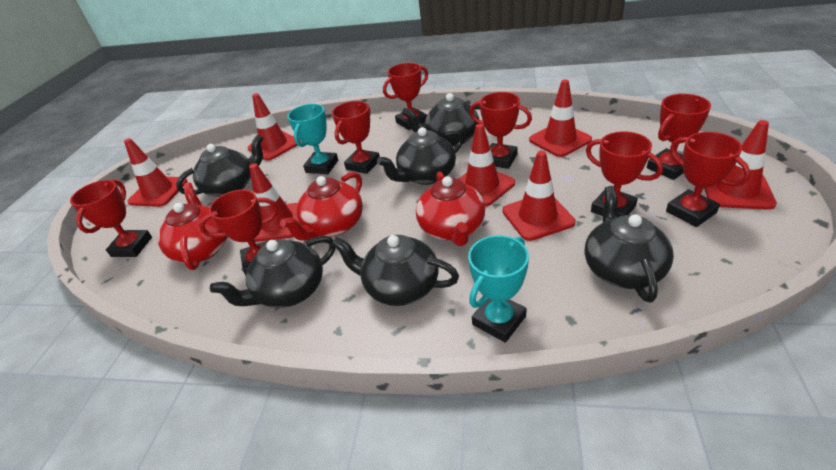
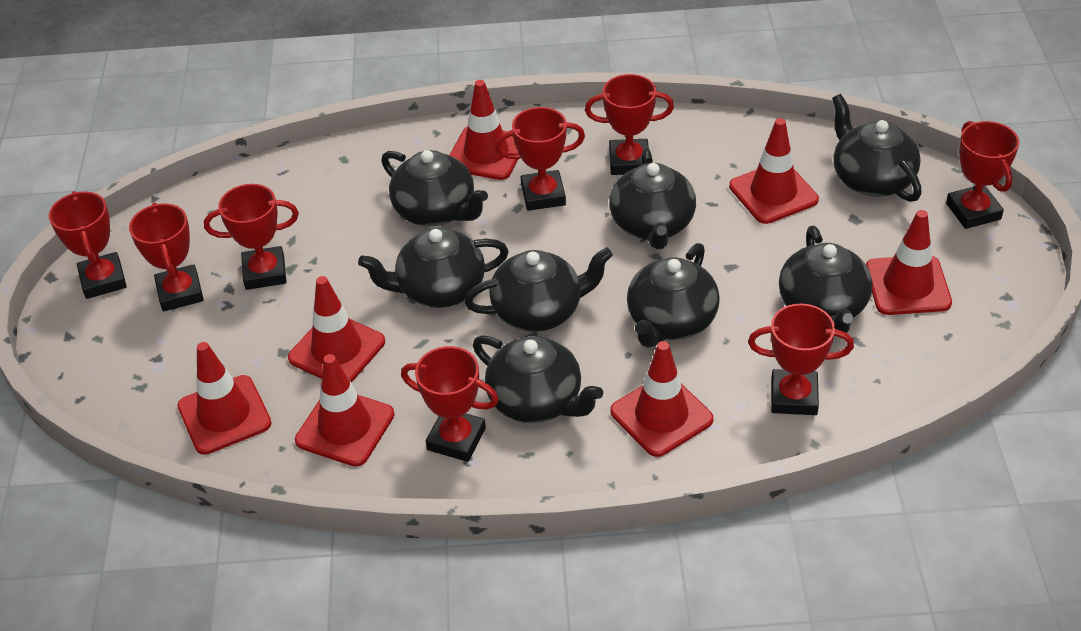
black teapot: [176,135,263,197] [210,236,335,308] [332,235,459,306] [377,127,463,185] [402,93,485,147] [585,186,674,302] = 6 -> [358,228,509,308] [381,150,488,226] [464,247,613,332] [473,335,603,423] [609,148,696,249] [627,243,720,348] [779,226,872,333] [832,94,922,202] = 8
red teapot: [158,183,228,270] [280,172,363,241] [416,171,485,246] = 3 -> none = 0
turquoise trophy: [288,104,338,174] [468,235,529,343] = 2 -> none = 0

